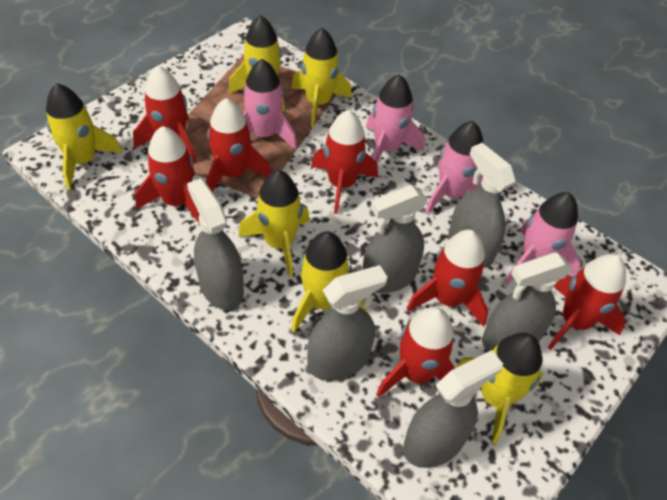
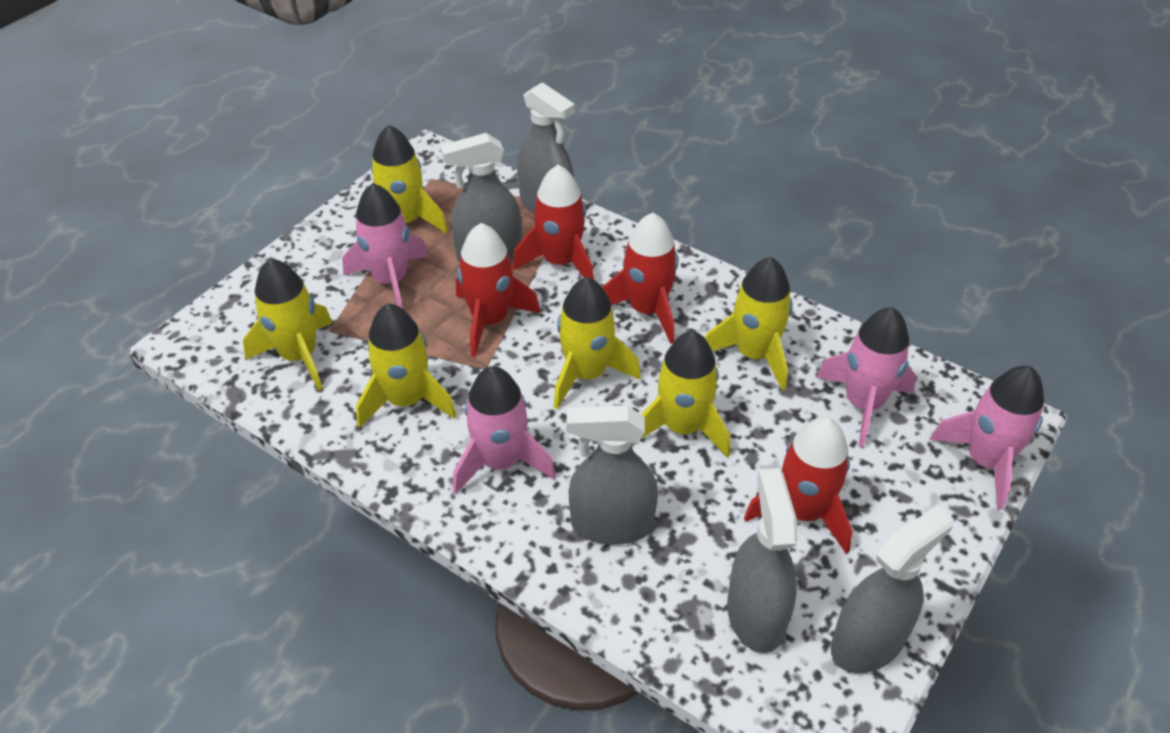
grey spray bottle: [187,178,244,310] [307,265,387,380] [363,185,428,293] [403,350,503,468] [448,143,516,268] [482,252,572,351] = 6 -> [441,133,522,262] [517,82,575,214] [566,405,658,545] [727,468,798,653] [831,505,953,673] = 5
red rocket: [133,66,197,164] [135,126,199,223] [206,98,271,192] [311,110,378,214] [376,307,455,398] [406,230,488,327] [548,254,626,350] = 7 -> [456,223,541,357] [512,165,594,280] [602,213,678,344] [744,417,852,554] = 4

